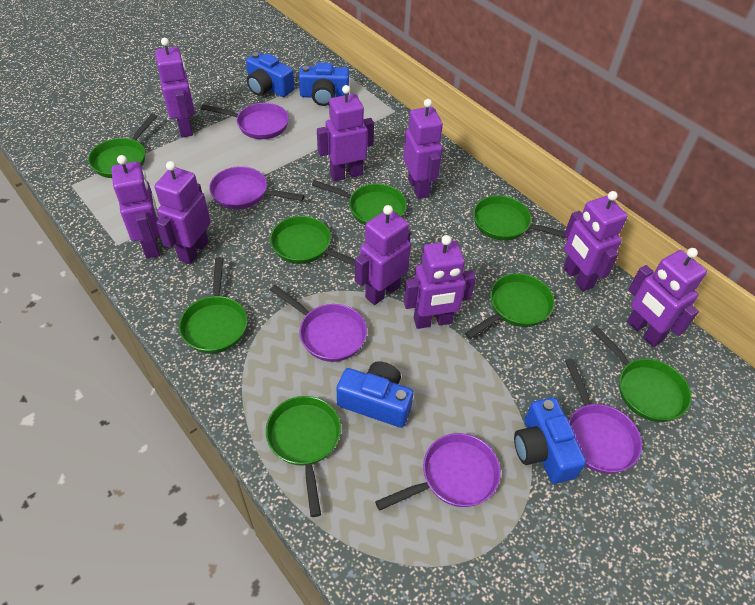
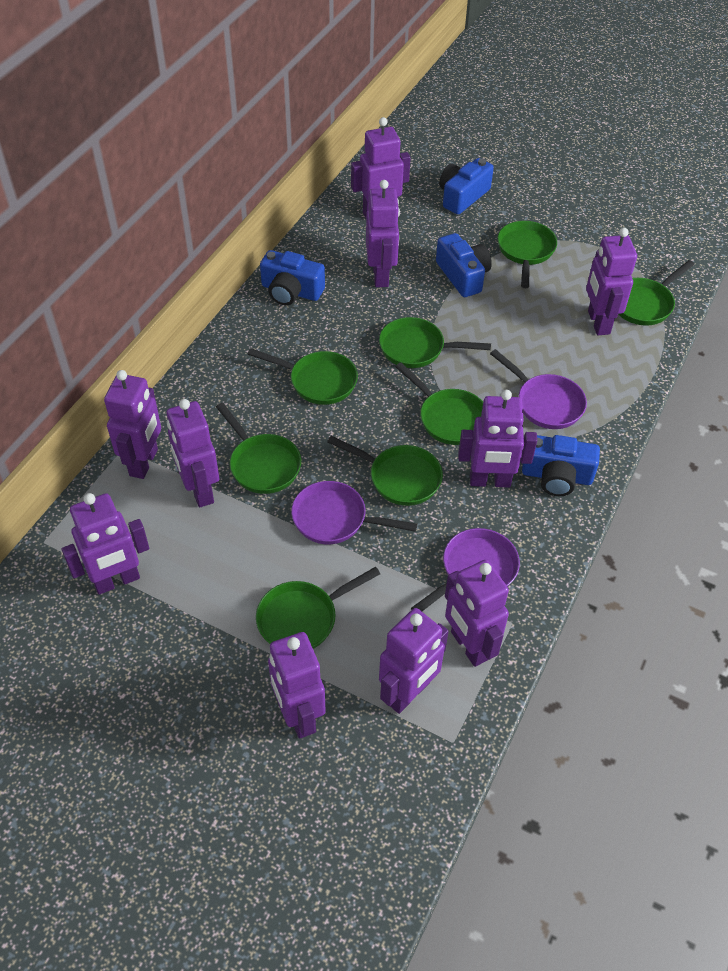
purple pan: [201,103,289,139] [209,166,304,209] [270,285,367,362] [375,433,501,511] [565,359,642,474] = 5 -> [291,481,417,544] [411,528,520,611] [490,349,587,429] = 3
purple robot: [111,155,160,259] [154,161,210,264] [155,38,195,137] [317,85,374,181] [355,205,411,305] [403,99,443,199] [404,235,476,329] [563,191,627,291] [627,248,707,347] = 9 -> [62,493,149,595] [104,370,161,479] [167,399,219,507] [268,632,326,739] [351,117,411,218] [366,180,400,287] [379,608,449,714] [445,560,509,667] [458,390,537,488] [586,228,637,335] = 10

